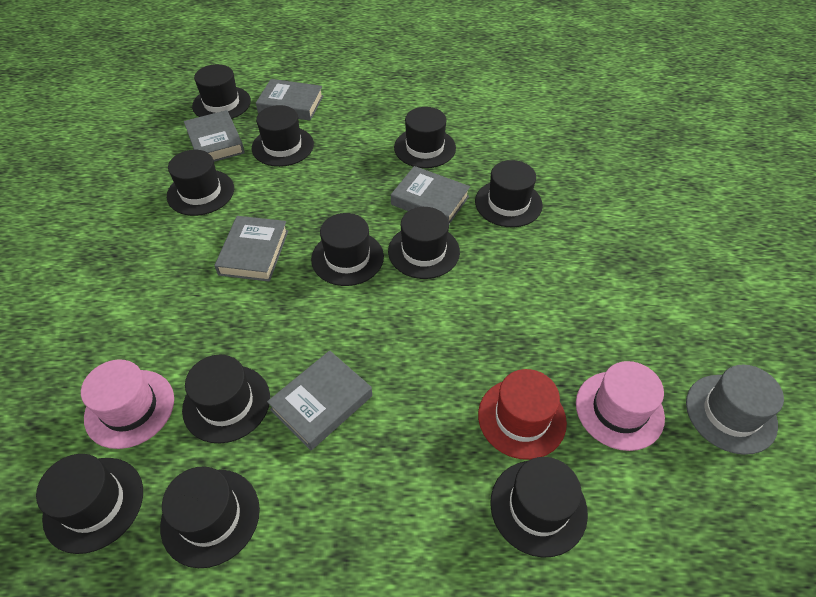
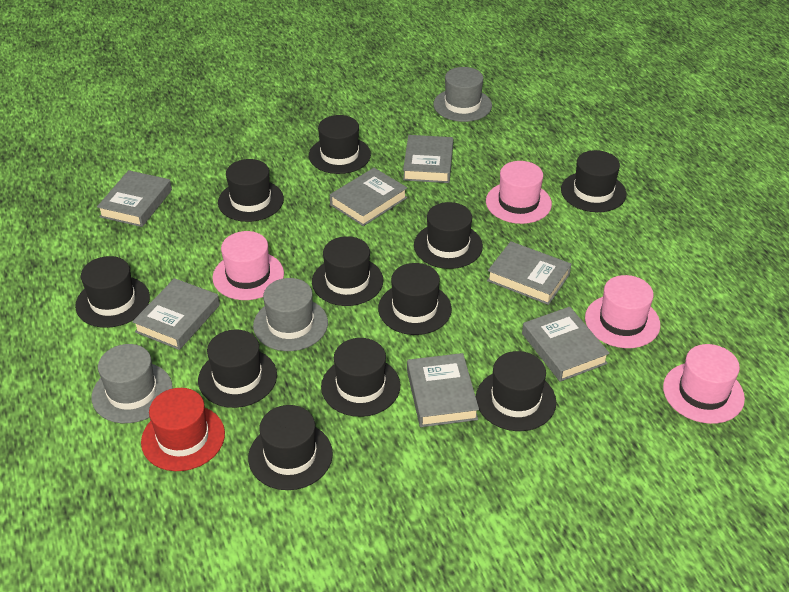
grey book: [184,110,245,162] [214,216,288,282] [256,79,323,121] [267,350,372,450] [391,166,470,224] = 5 -> [97,170,172,227] [132,278,220,350] [330,168,407,226] [403,135,453,183] [407,353,479,427] [487,241,571,305] [522,307,610,382] = 7
grey hat: [686,365,784,455] = 1 -> [92,344,173,423] [253,278,328,351] [433,67,492,122] = 3
pink hat: [81,359,174,449] [576,361,665,451] = 2 -> [212,231,284,300] [486,161,552,224] [585,275,660,348] [663,344,745,424] = 4

